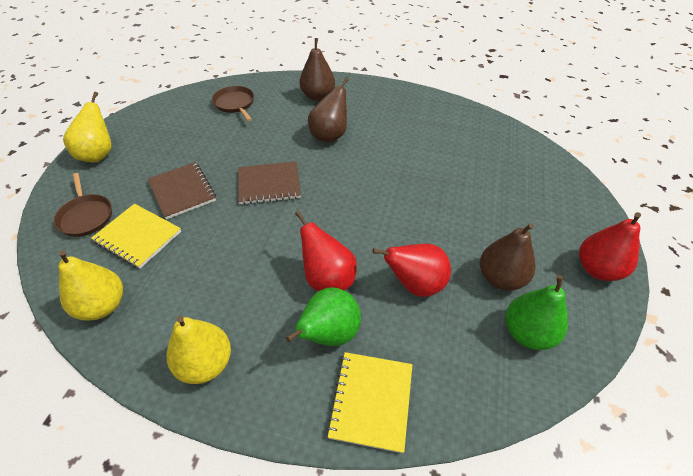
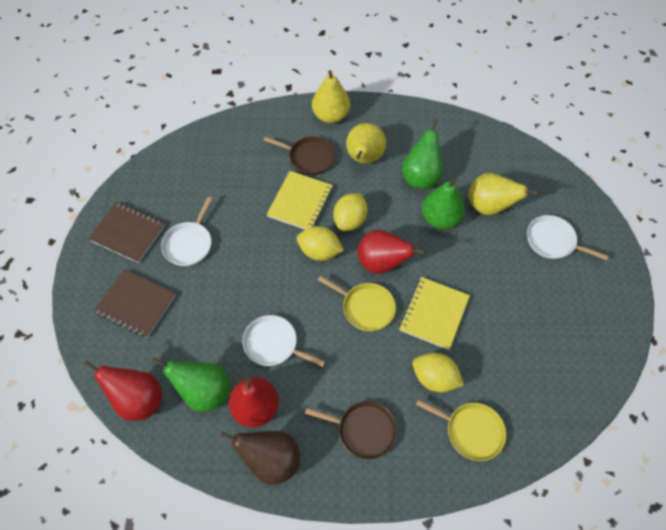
brown pear: [300,38,335,101] [308,77,349,143] [480,223,536,291] = 3 -> [220,431,300,485] = 1
green pear: [286,287,361,346] [505,275,568,350] = 2 -> [152,358,230,412] [402,118,443,189] [422,177,465,229] = 3
white pan: none = 0 -> [161,197,213,266] [243,315,326,367] [527,215,609,260] = 3
yellow lemon: none = 0 -> [297,226,344,261] [333,193,368,231] [413,353,464,392] = 3
yellow pan: none = 0 -> [318,276,396,331] [416,399,506,461] = 2

